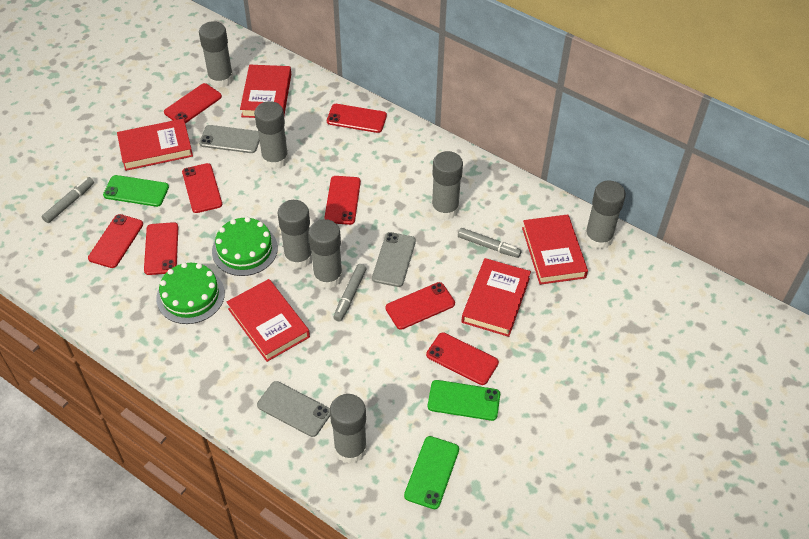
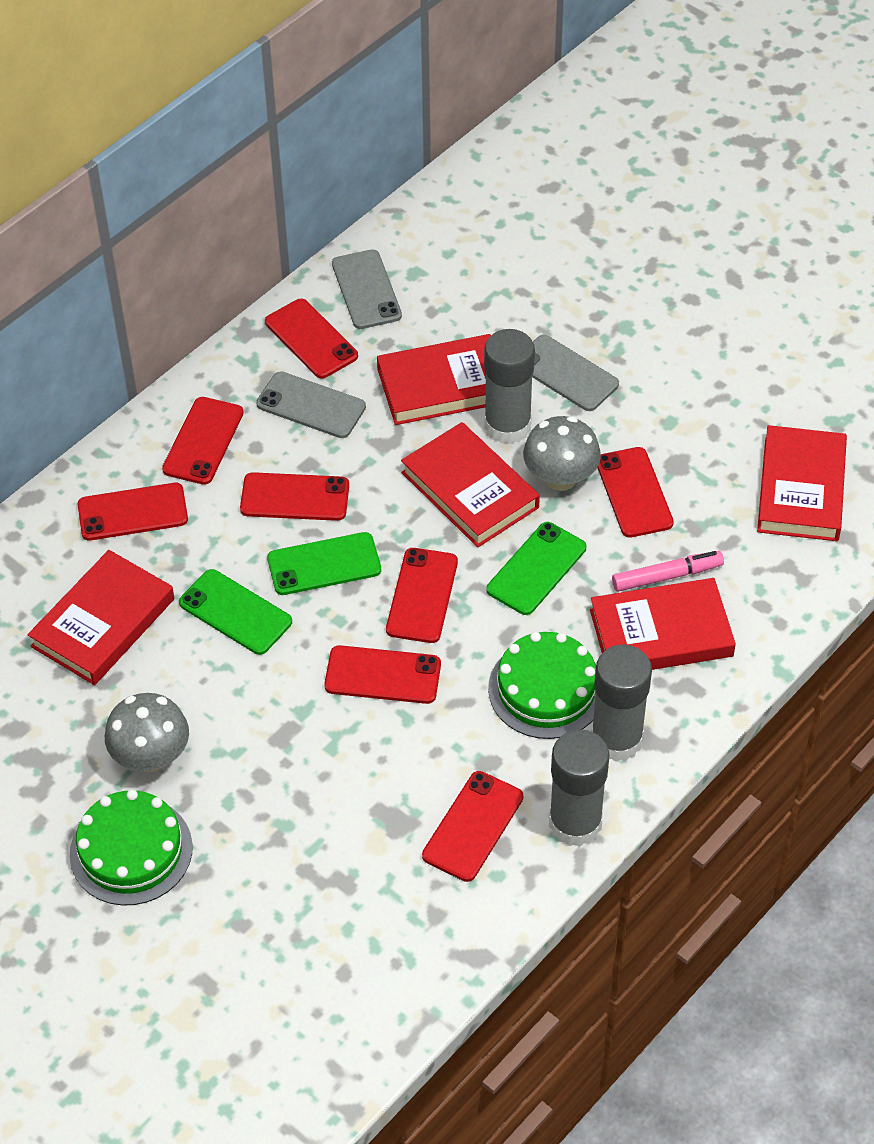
grey glue stick: [199,21,233,88] [254,101,289,169] [278,200,312,269] [308,219,343,289] [330,394,367,464] [431,151,463,220] [584,181,626,249] = 7 -> [484,329,535,444] [549,729,610,847] [591,645,652,762] = 3
grey marker: [42,177,94,223] [334,264,367,322] [458,228,522,258] = 3 -> none = 0
grey mushroom: none = 0 -> [105,693,189,772] [523,416,601,491] = 2
pink marker: none = 0 -> [612,551,724,592] = 1

